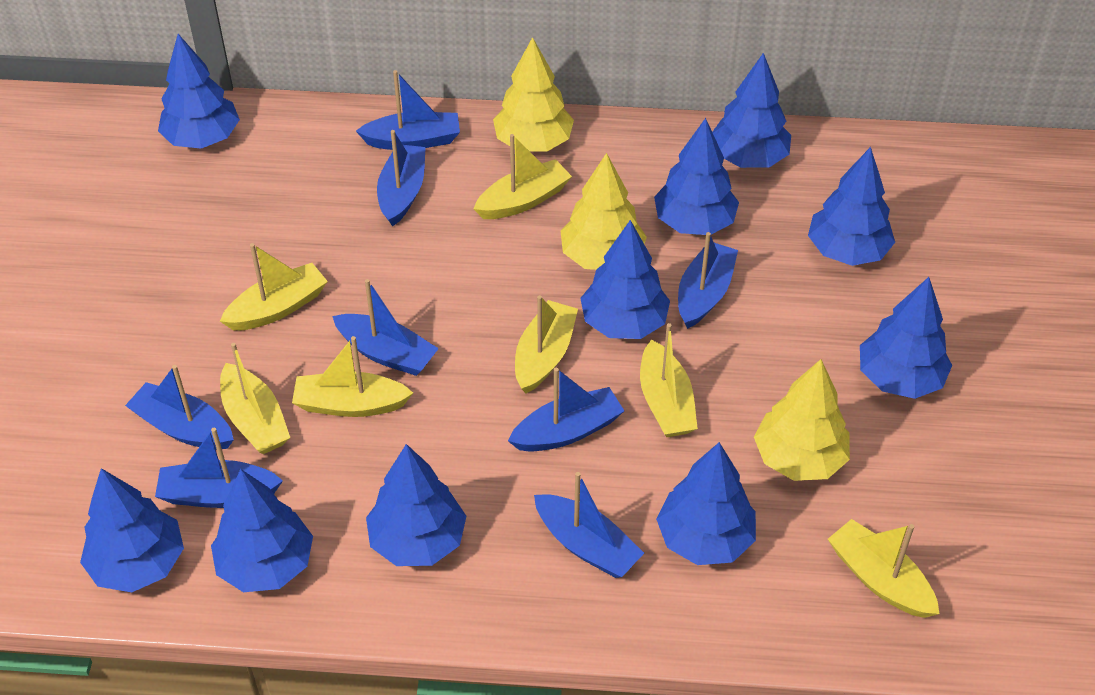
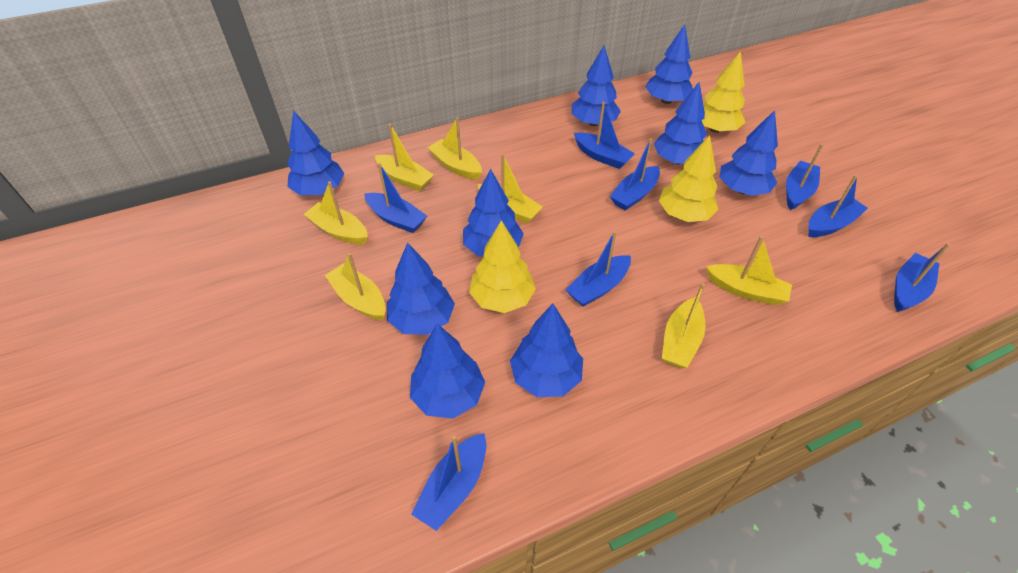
blue tree: [80,468,184,592] [158,34,240,149] [211,469,313,592] [366,444,466,566] [580,220,670,339] [654,118,739,235] [656,442,756,565] [712,53,791,168] [808,147,895,266] [860,277,952,399] = 10 -> [287,110,344,195] [387,242,455,335] [410,324,485,419] [463,168,524,257] [510,304,583,397] [572,46,621,126] [645,24,693,104] [654,82,707,165] [719,110,778,196] = 9

